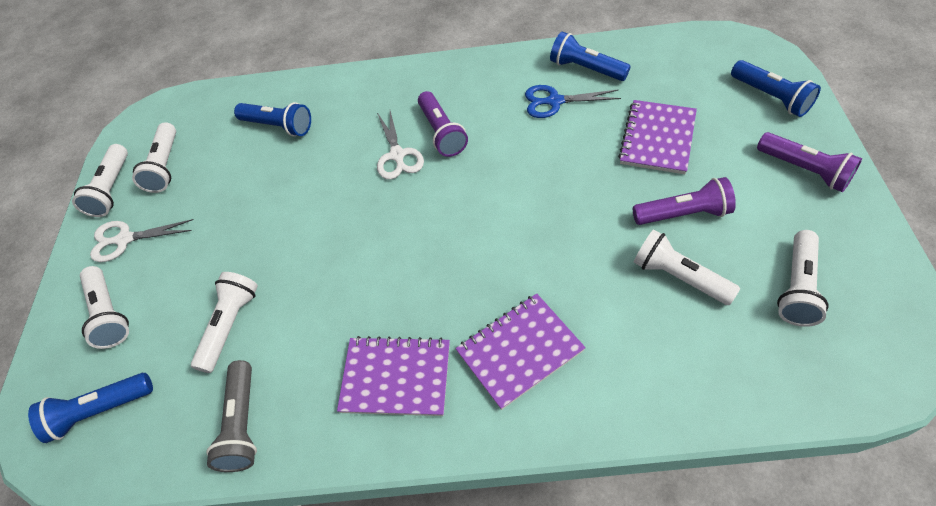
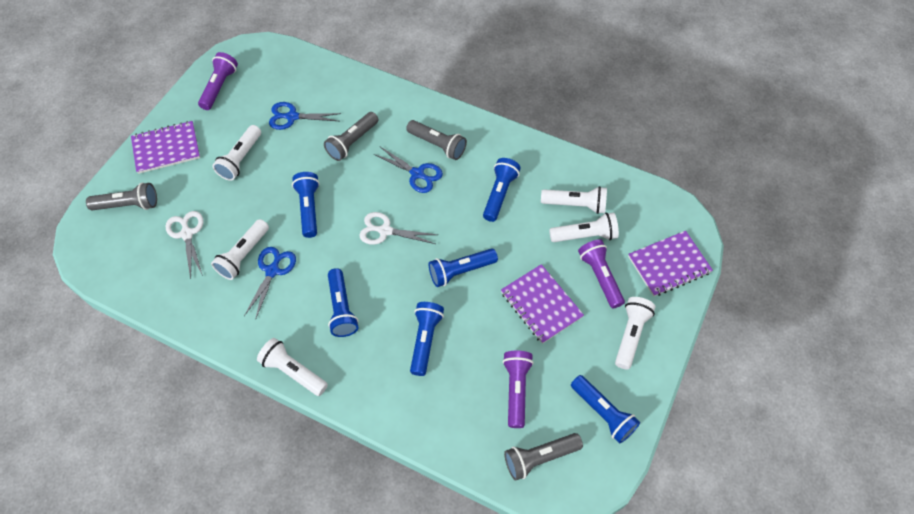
blue flashlight: [28,373,153,443] [234,102,311,136] [550,31,631,81] [731,60,821,117] = 4 -> [292,172,320,238] [328,268,358,337] [410,302,444,376] [429,248,498,287] [483,158,521,222] [571,375,640,443] = 6
blue scissors: [525,85,621,118] = 1 -> [244,247,296,320] [269,102,341,130] [374,147,443,193] = 3
grey flashlight: [206,360,257,472] = 1 -> [86,183,157,211] [324,112,379,161] [406,120,467,160] [504,433,583,481] = 4

